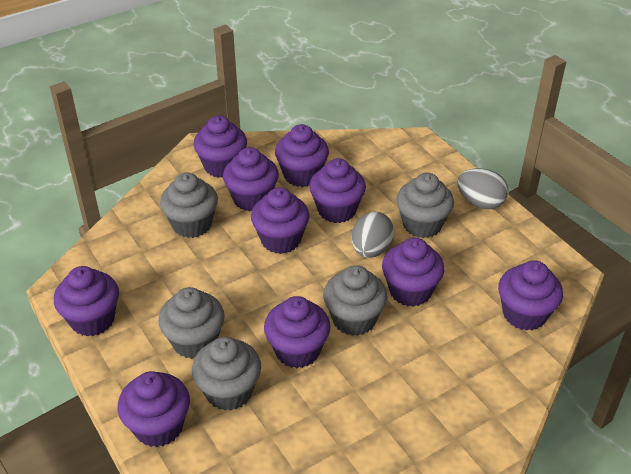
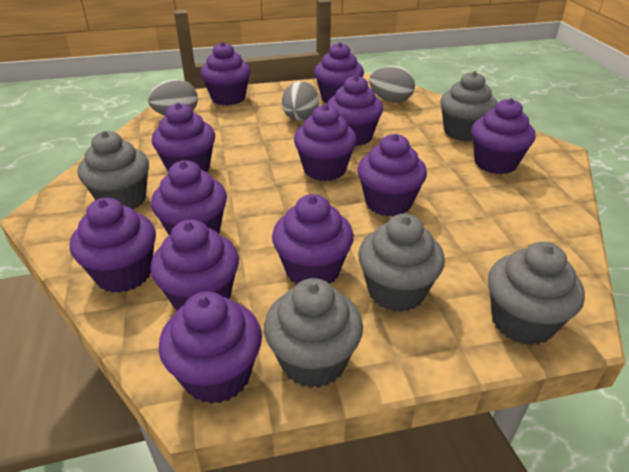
grey egg: [352,212,394,258] [457,168,508,209] = 2 -> [148,79,198,116] [282,81,319,121] [369,66,415,103] = 3
purple cupcake: [54,266,119,337] [118,371,190,447] [194,116,247,178] [223,147,279,211] [251,187,310,254] [264,296,331,368] [275,124,329,187] [309,158,366,223] [382,238,444,307] [498,260,563,331] = 10 -> [70,198,156,293] [150,219,239,311] [151,160,227,235] [152,103,215,172] [159,292,262,404] [200,42,251,105] [272,194,354,285] [294,104,357,181] [314,42,364,103] [327,75,383,146] [358,134,427,217] [471,98,535,174] = 12

